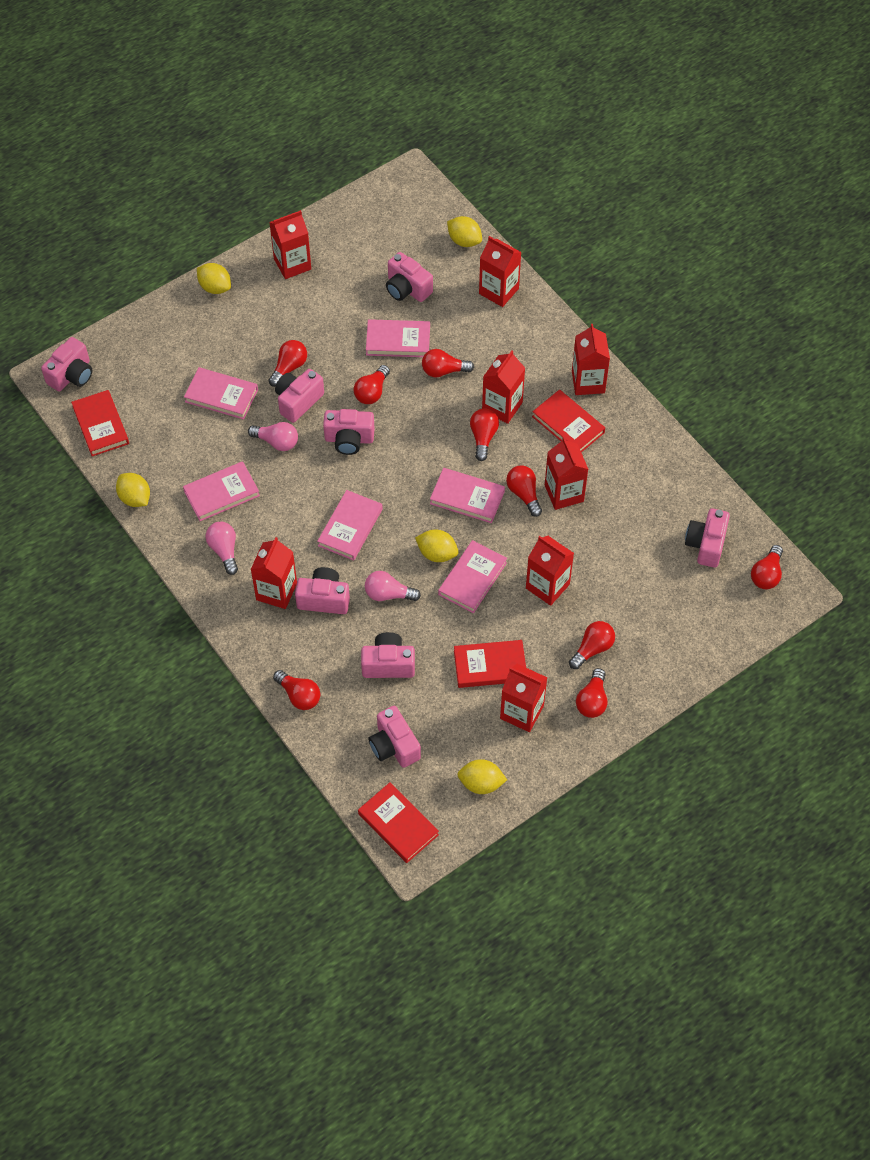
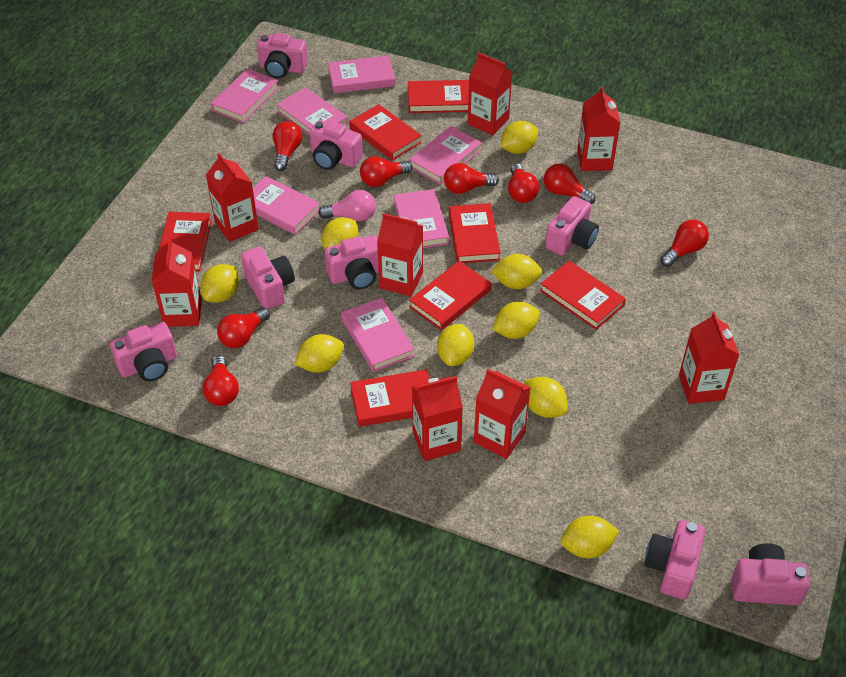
pink book: [183,461,260,521] [184,367,258,420] [317,490,383,561] [366,319,430,357] [430,468,505,523] [438,540,507,613] = 6 -> [210,69,279,123] [253,176,320,234] [276,87,348,135] [328,56,395,93] [341,298,415,372] [393,189,449,248] [409,126,482,184] = 7
pink light bulb: [206,522,238,575] [248,422,298,451] [365,571,421,601] = 3 -> [318,190,376,221] = 1
red book: [71,390,129,456] [358,782,439,863] [454,640,526,688] [532,390,605,452] = 4 -> [158,212,212,271] [349,104,422,161] [350,369,430,427] [408,80,469,113] [409,261,492,330] [449,203,501,263] [540,261,626,330] = 7
red light bulb: [268,340,307,387] [273,670,321,710] [354,365,390,404] [422,349,474,377] [470,409,499,461] [506,465,542,517] [569,621,615,669] [576,668,607,718] [751,545,783,589] = 9 -> [203,355,239,406] [217,307,270,348] [273,121,302,171] [360,156,412,187] [444,163,499,194] [508,163,539,203] [544,164,596,204] [661,220,709,267] = 8
yellow lemon: [116,473,150,507] [197,263,231,294] [415,530,459,562] [447,216,482,247] [458,759,507,794] = 5 -> [200,264,239,303] [294,334,344,373] [322,217,358,250] [437,324,474,366] [491,254,542,289] [492,302,540,339] [500,121,538,154] [524,377,567,418] [561,516,619,558] = 9

